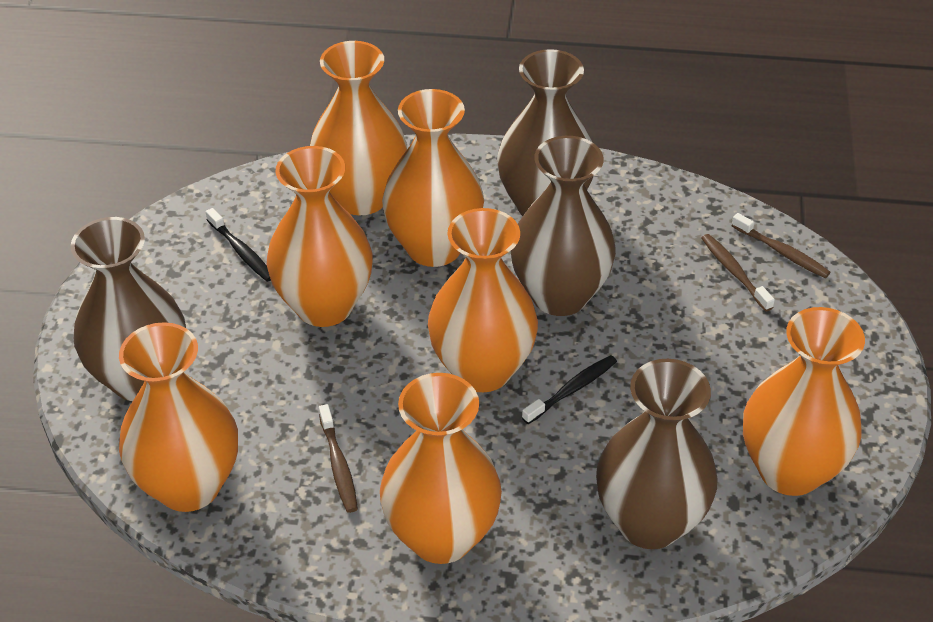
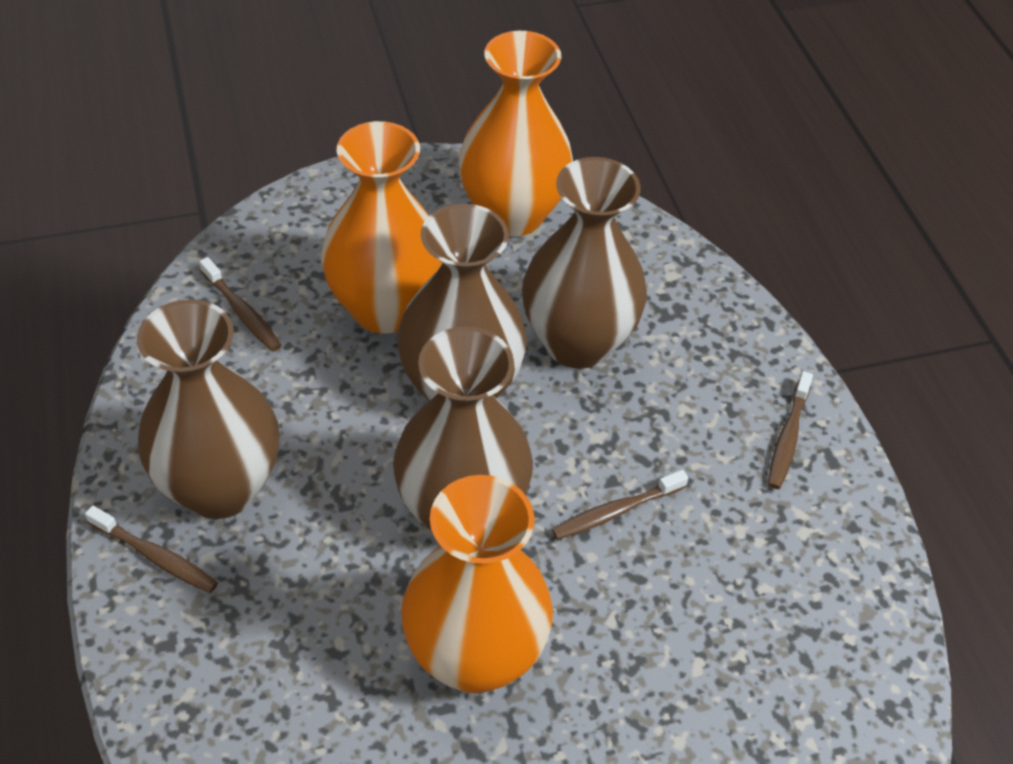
black toothbrush: [206,208,271,282] [522,355,617,424] = 2 -> none = 0
brown toothbrush: [319,404,358,513] [702,234,775,311] [731,213,831,278] = 3 -> [85,506,218,593] [199,257,282,352] [552,470,688,540] [768,371,813,489] = 4
orange vase: [119,322,238,512] [267,146,373,327] [310,41,407,215] [380,373,502,564] [382,89,484,267] [428,208,538,392] [743,307,865,496] = 7 -> [321,121,442,333] [401,475,553,693] [459,31,573,237] = 3

